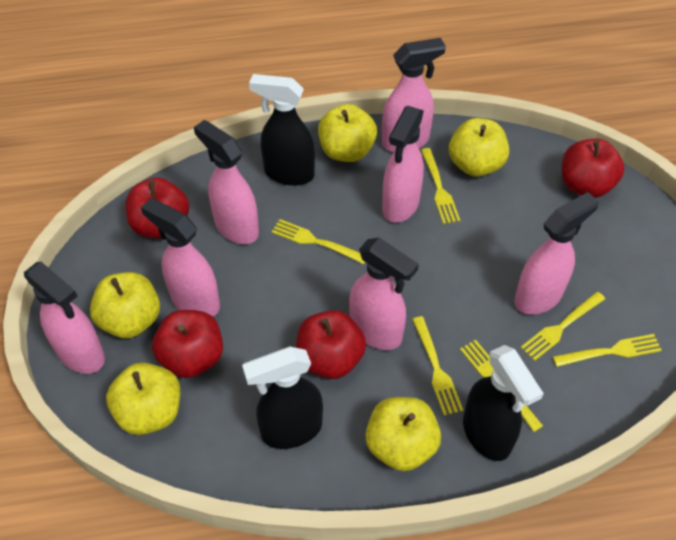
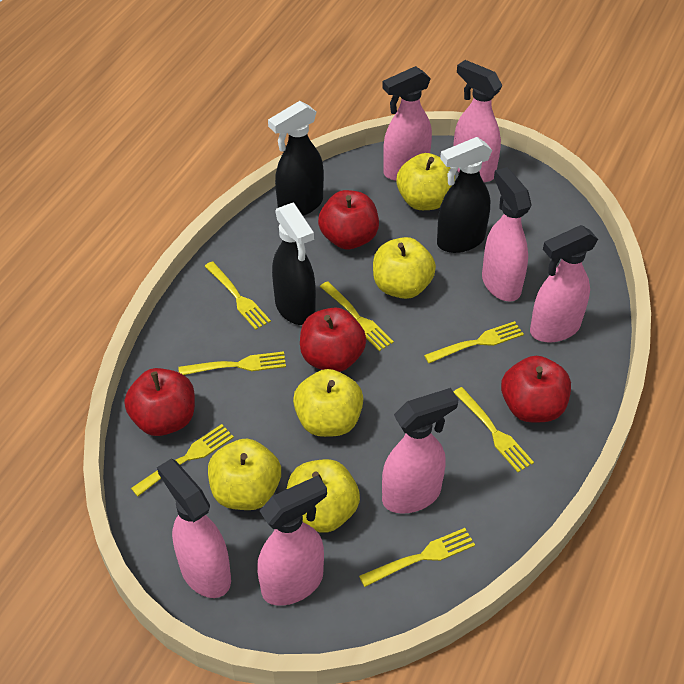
yellow fork: [272,219,365,264] [412,316,463,416] [421,148,460,224] [460,340,543,432] [520,292,605,361] [553,334,662,367] = 6 -> [131,424,234,496] [179,351,286,375] [204,261,271,330] [320,281,394,351] [359,528,475,587] [424,321,524,363] [454,387,534,472] = 7

